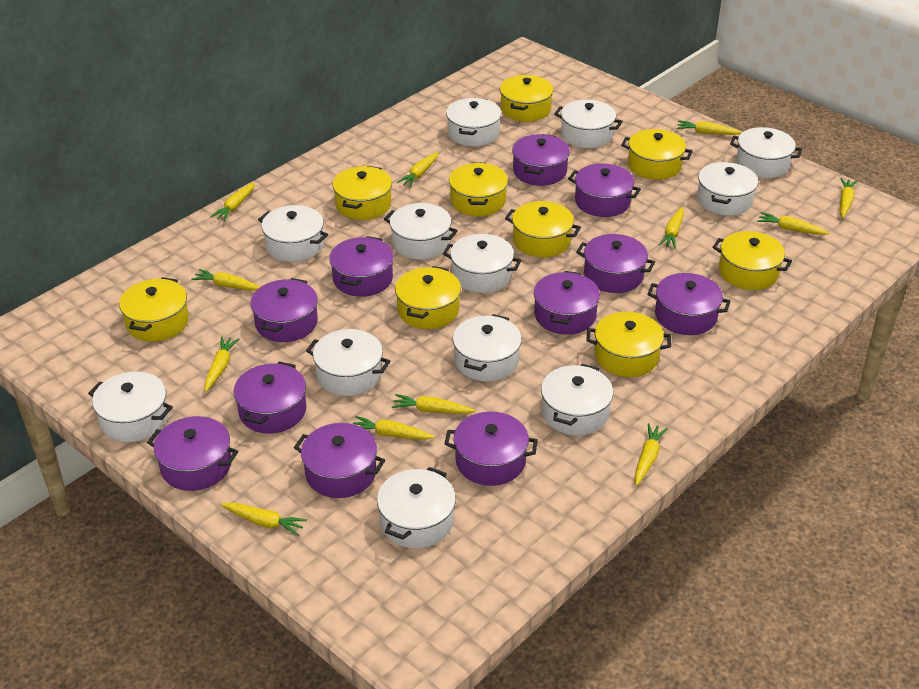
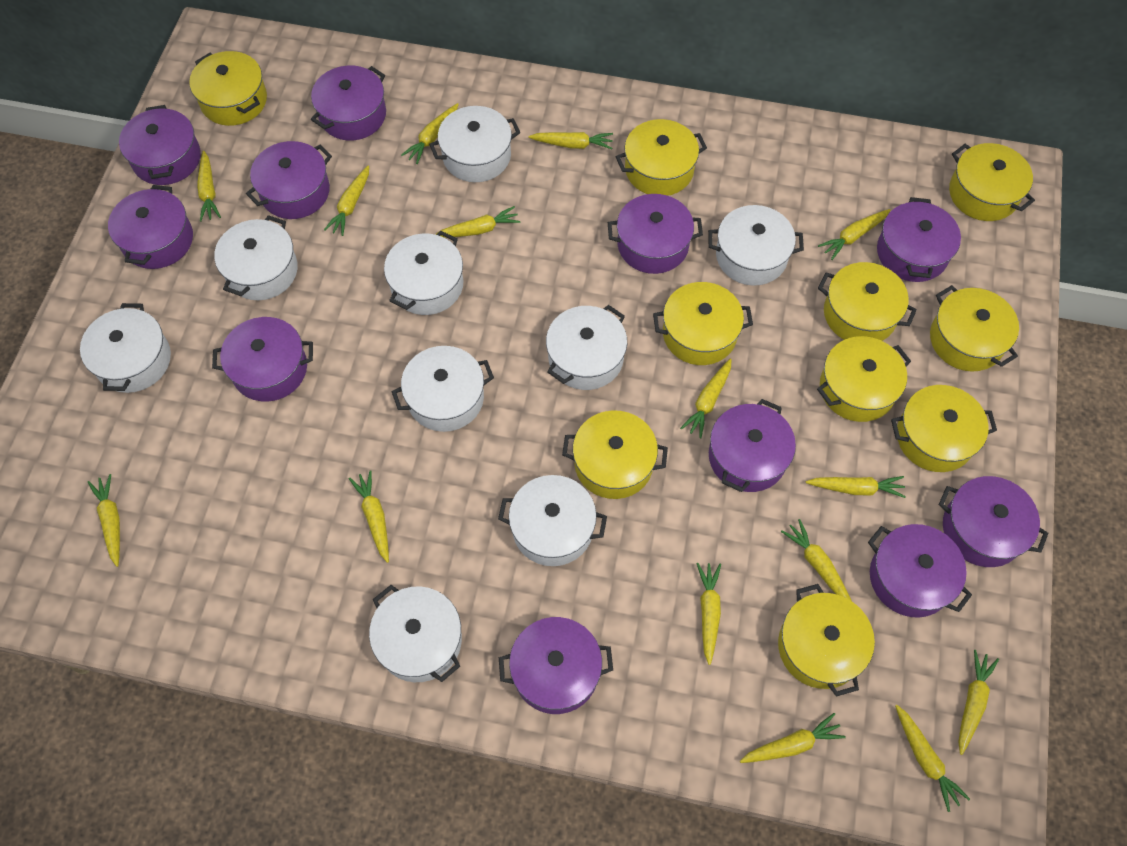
white pot: [88,372,173,442] [258,205,328,262] [306,329,391,396] [377,467,456,548] [384,203,458,260] [443,234,522,293] [446,98,501,146] [453,314,522,381] [541,364,613,436] [554,100,623,148] [697,162,758,216] [730,127,802,178] = 12 -> [80,303,171,393] [214,215,298,300] [369,585,462,682] [384,231,463,315] [392,346,494,432] [429,106,521,182] [498,475,607,566] [546,305,627,390] [708,205,804,286] = 9
yellow carrot: [191,269,260,291] [204,336,239,392] [211,182,255,221] [221,502,307,536] [353,416,435,440] [392,394,475,414] [397,152,439,187] [635,423,668,486] [659,207,684,249] [677,120,742,135] [757,212,829,235] [840,178,857,218] = 12 -> [88,474,120,567] [197,151,221,222] [324,166,369,236] [349,470,389,563] [401,103,459,164] [435,206,521,238] [528,132,613,149] [680,358,732,438] [697,563,721,665] [740,713,846,763] [781,519,852,601] [806,476,906,498] [818,209,891,260] [895,705,970,812] [958,650,999,755] = 15
yellow pot: [119,277,189,342] [332,166,392,220] [395,266,461,329] [449,163,508,216] [500,75,553,122] [505,201,581,258] [586,312,671,377] [621,129,693,180] [713,231,792,290] = 9 -> [189,51,267,126] [562,411,668,499] [616,119,707,196] [653,282,753,365] [778,584,875,696] [817,336,911,422] [818,262,917,341] [891,385,997,472] [930,285,1019,371] [949,143,1035,221] = 10

